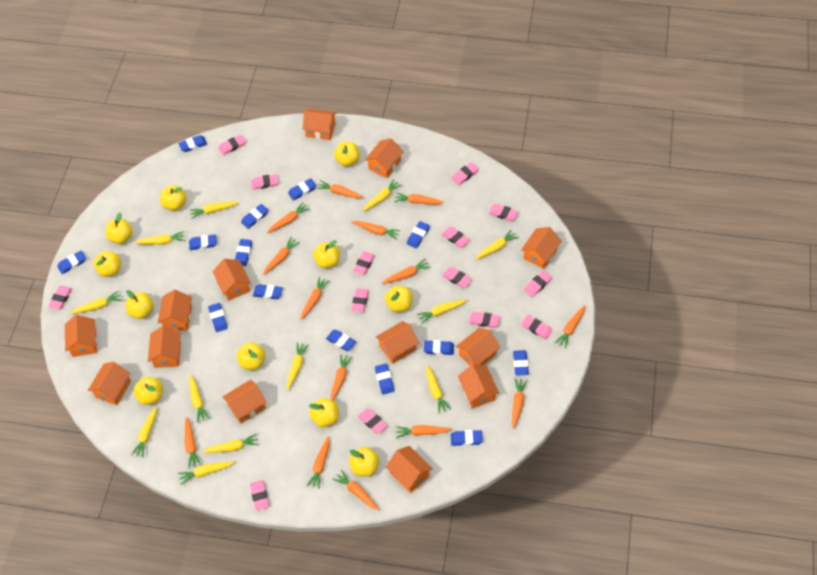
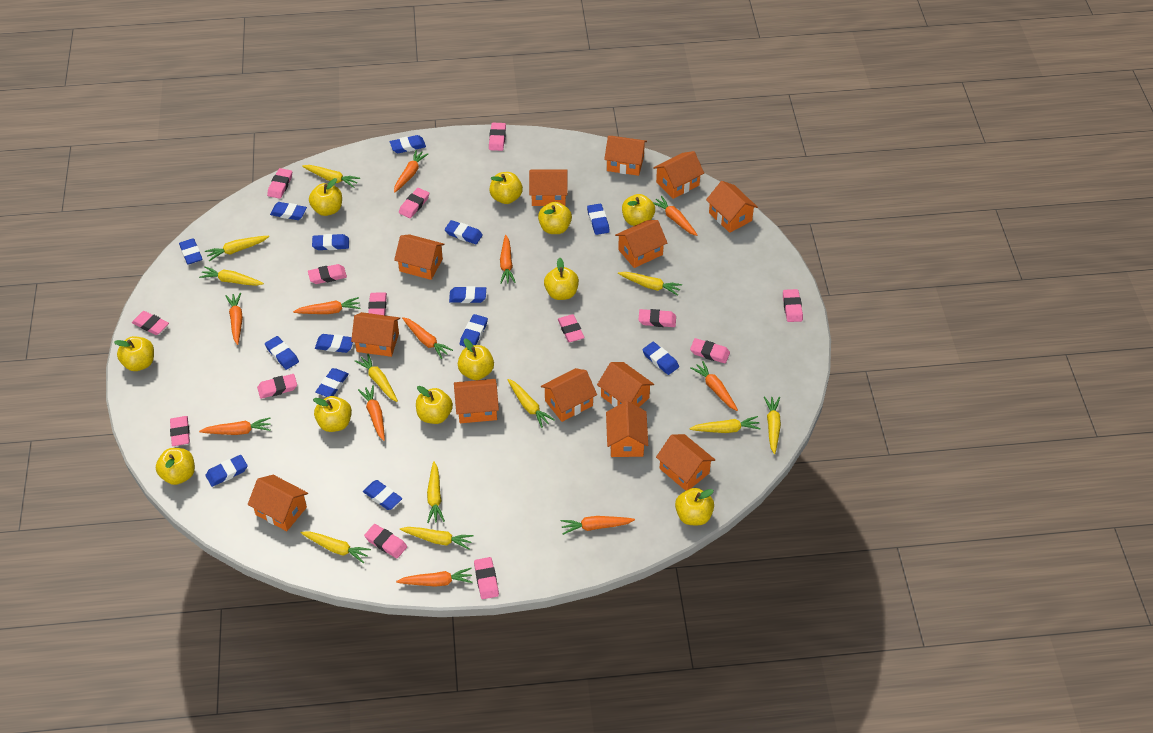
orange carrot: [185,417,201,468] [263,237,300,275] [267,202,310,233] [301,277,330,320] [307,436,330,489] [316,180,364,198] [330,354,352,401] [332,470,379,510] [352,221,401,240] [382,258,431,284] [394,193,444,204] [396,425,452,438] [512,378,528,429] [554,305,585,348] = 14 -> [199,417,271,435] [225,293,243,345] [293,297,360,314] [358,385,385,441] [394,150,428,193] [396,568,473,587] [402,317,453,359] [500,235,516,284] [561,516,635,535] [653,196,697,236] [690,361,738,411] = 11
yellow carrot: [70,291,122,314] [131,406,157,458] [135,231,185,245] [178,461,235,485] [189,202,239,219] [189,375,210,423] [202,434,259,453] [287,342,309,390] [363,179,402,212] [417,299,467,324] [426,365,451,414] [475,229,519,260] = 12 -> [199,267,264,286] [205,236,269,261] [301,531,371,563] [302,165,360,188] [355,354,398,402] [400,527,474,550] [427,461,445,523] [507,379,555,428] [618,272,682,296] [689,416,761,433] [764,396,781,454] = 11

